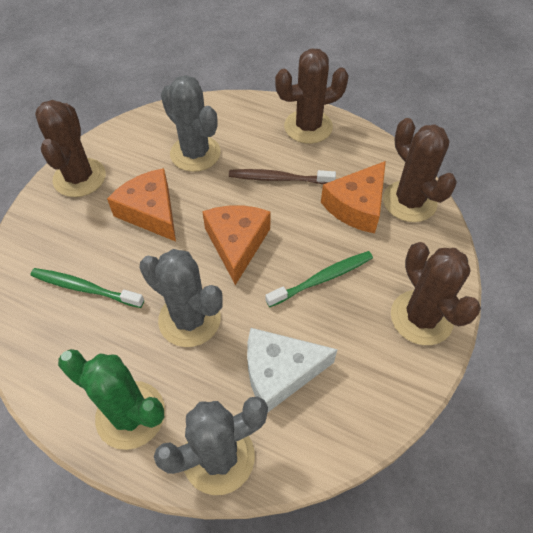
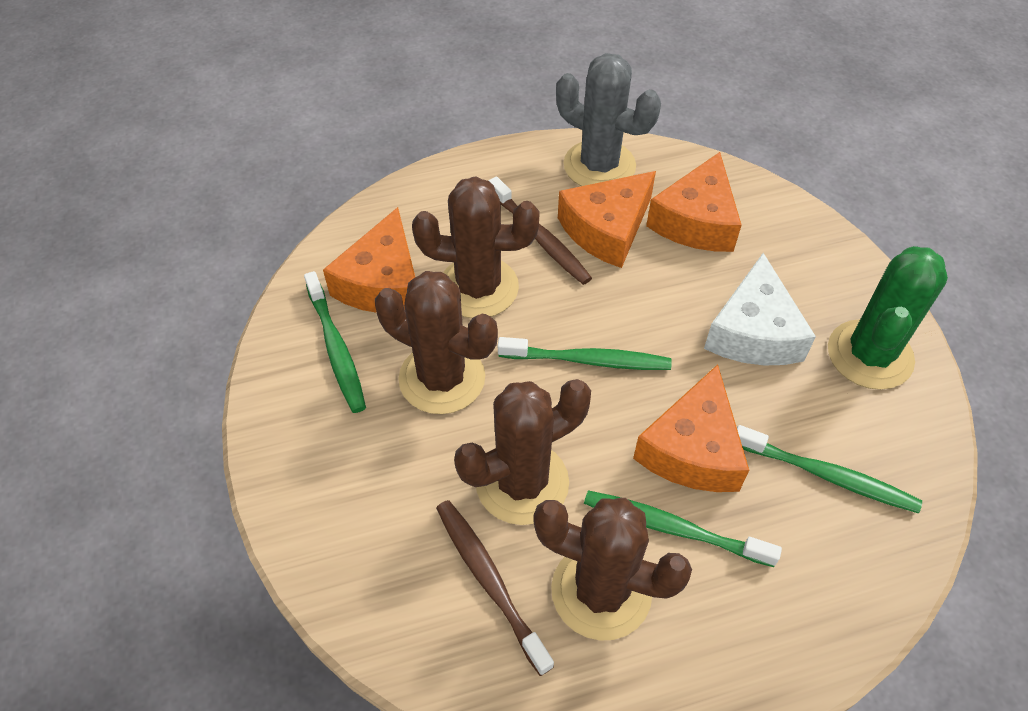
brown toothbrush: [229,169,336,184] = 1 -> [436,500,554,676] [489,177,592,285] = 2
green toothbrush: [31,268,144,308] [265,251,373,307] = 2 -> [304,271,366,413] [498,337,672,370] [584,490,782,567] [737,425,922,513] = 4
grey cactus: [139,249,223,347] [154,397,268,495] [161,75,221,172] = 3 -> [556,53,661,186] = 1
orange cheese: [107,168,176,242] [202,205,270,285] [321,161,386,234] = 3 -> [323,207,415,313] [558,171,656,268] [633,364,749,492] [646,152,742,252] = 4

